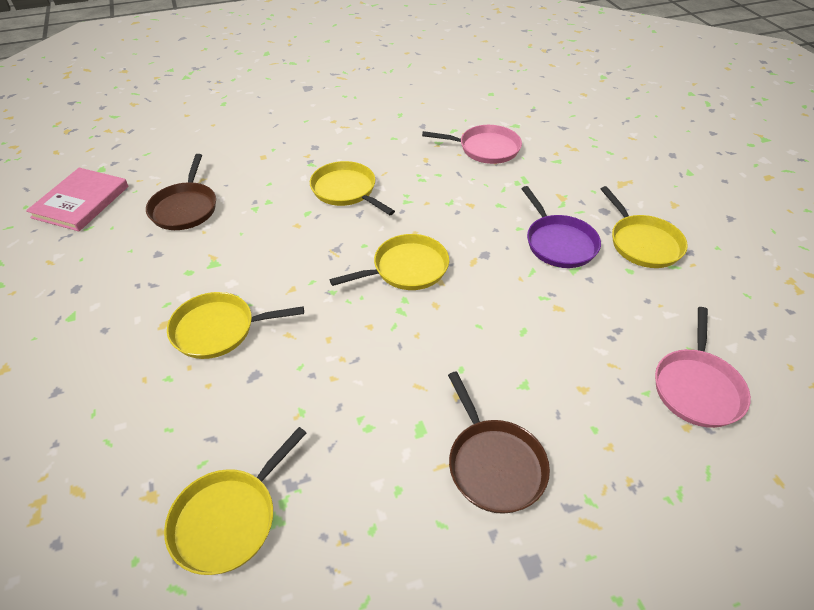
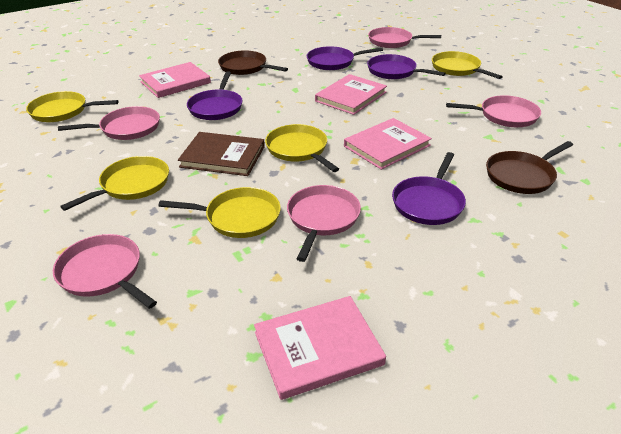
brown book: none = 0 -> [178,132,265,176] = 1
pink book: [26,168,129,231] = 1 -> [139,62,211,98] [254,296,386,400] [315,74,387,115] [344,118,432,170] = 4
pink pan: [422,125,522,164] [655,307,751,428] = 2 -> [53,234,157,309] [58,106,160,140] [287,185,361,262] [368,27,441,48] [446,95,541,127] = 5
purple pan: [522,186,601,268] = 1 -> [187,71,242,120] [307,46,383,70] [367,54,446,79] [392,152,466,225] = 4

